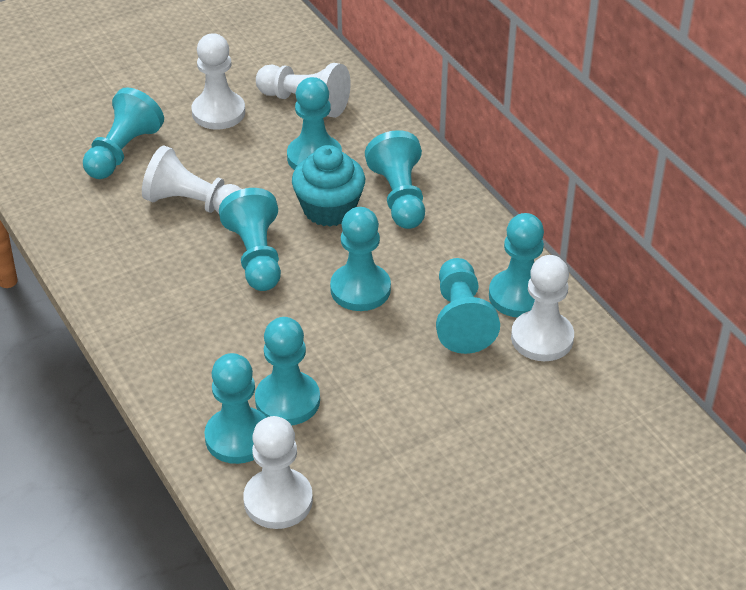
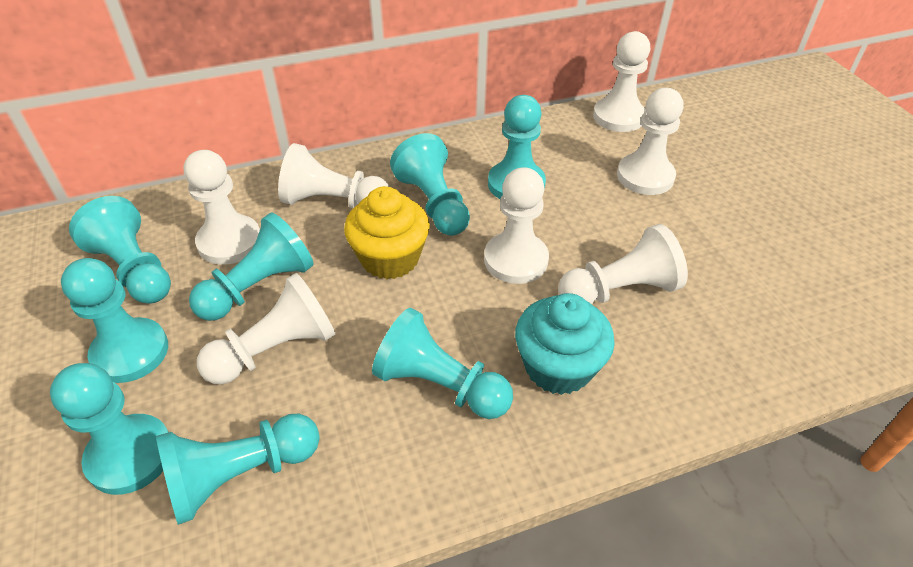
turquoise pawn: [83,87,164,179] [204,353,267,464] [219,188,281,291] [255,317,320,425] [287,77,342,170] [330,207,391,311] [365,130,425,229] [436,258,500,354] [489,213,544,318] = 9 -> [50,363,169,495] [61,258,168,383] [69,196,171,304] [156,414,320,525] [189,213,313,321] [372,308,513,419] [390,133,470,236] [488,95,546,199] = 8
white pawn: [142,146,241,214] [192,33,245,130] [243,416,313,529] [256,63,351,118] [511,255,574,361] = 5 -> [184,150,260,265] [197,273,336,384] [278,143,389,208] [484,167,549,284] [558,224,688,304] [593,31,650,132] [617,88,683,195] = 7
yellow cupcake: none = 0 -> [344,186,430,279] = 1

